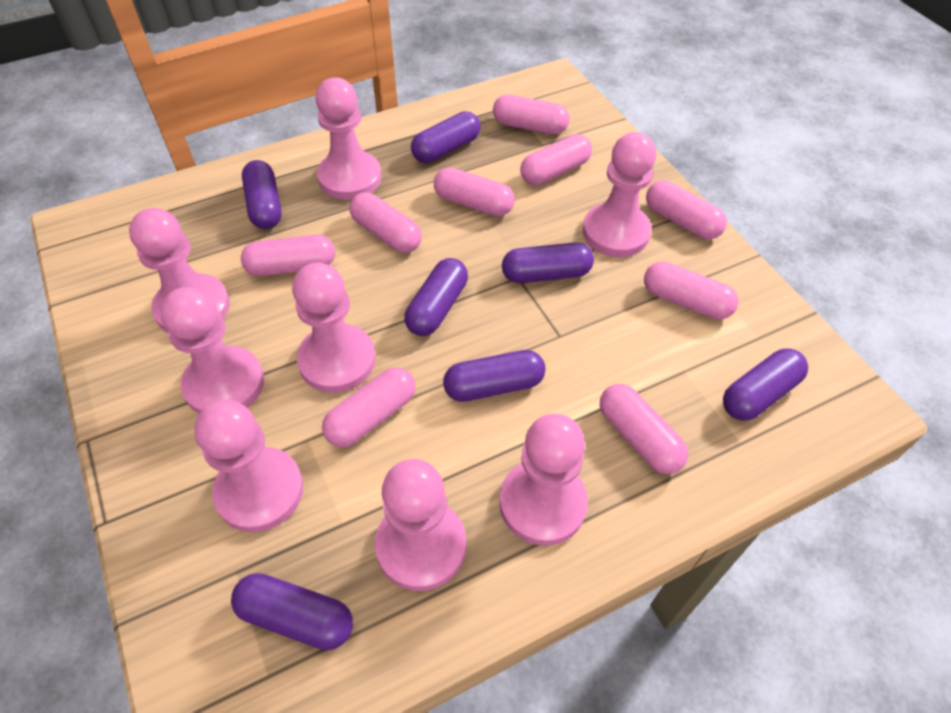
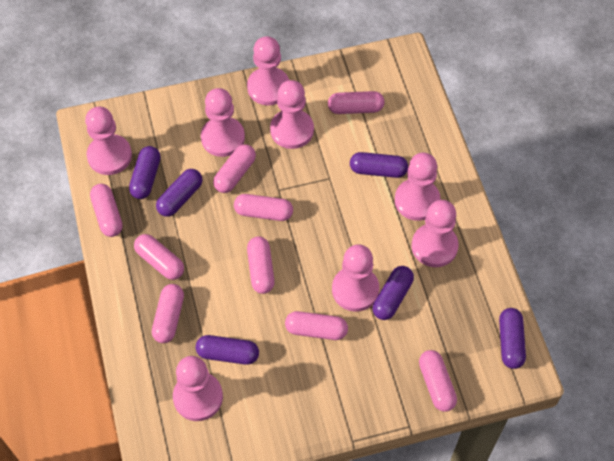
purple capsule: [231,573,353,650] [242,160,282,229] [404,258,468,336] [411,111,481,163] [443,350,546,402] [502,242,594,283] [723,348,808,421] = 7 -> [129,146,161,199] [156,169,202,217] [196,335,259,365] [350,152,408,178] [373,266,414,320] [499,308,526,369] = 6

